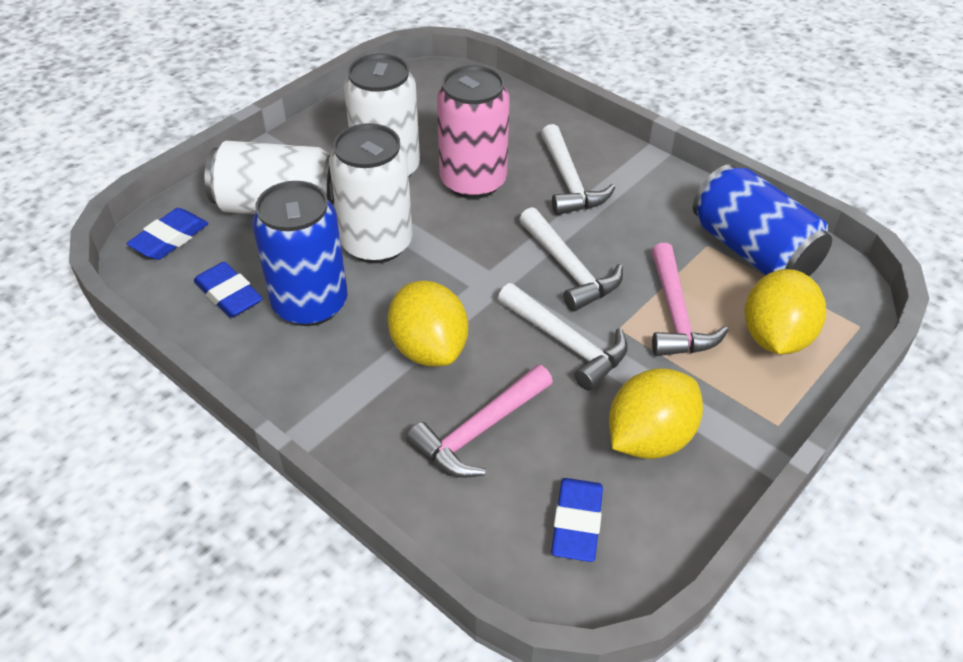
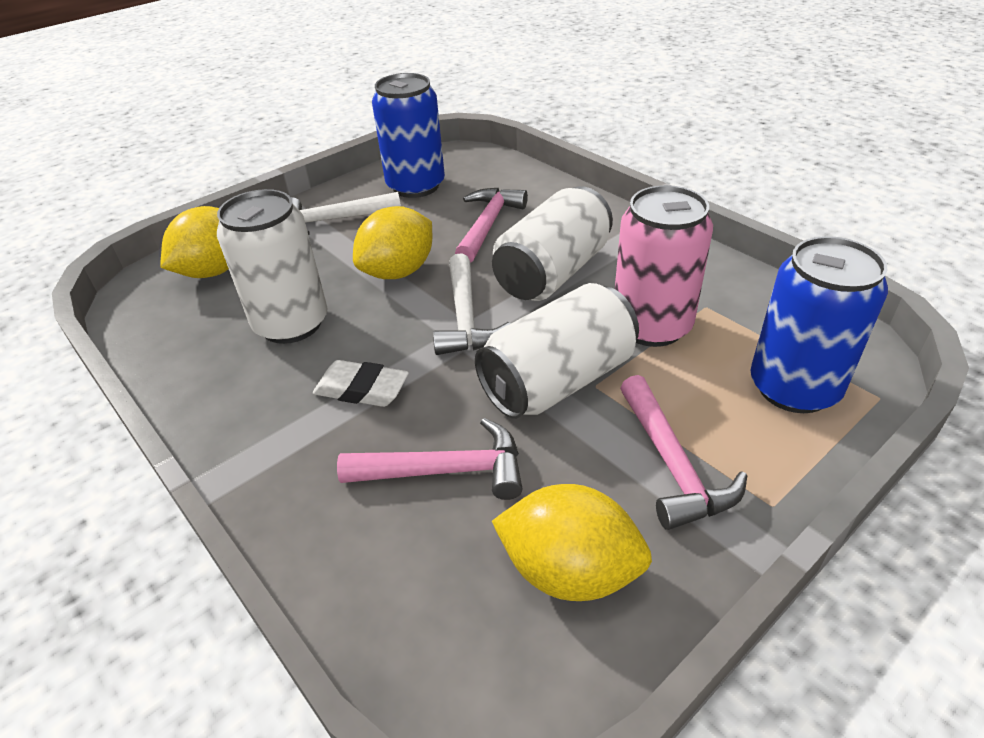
blue eraser: [127,208,208,260] [194,262,263,318] [551,478,603,562] = 3 -> none = 0
pink hammer: [406,365,553,478] [651,243,728,356] = 2 -> [337,418,522,500] [455,188,528,263] [620,375,747,530] = 3
white eraser: none = 0 -> [313,360,409,407] = 1
white hammer: [498,283,628,391] [519,207,623,312] [541,124,615,215] = 3 -> [291,192,401,235] [433,253,511,355] = 2

